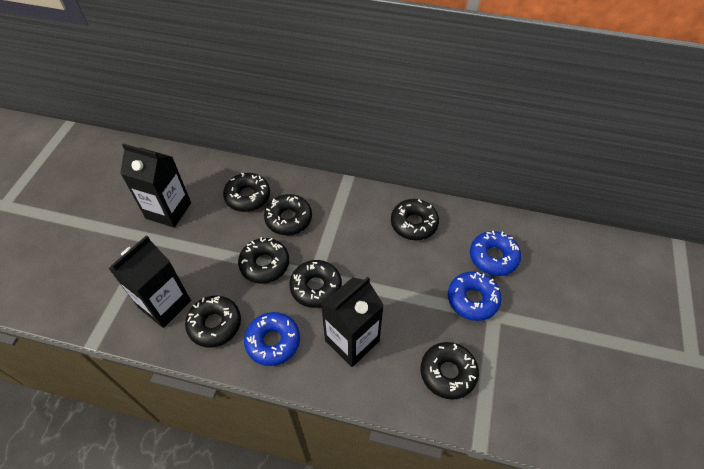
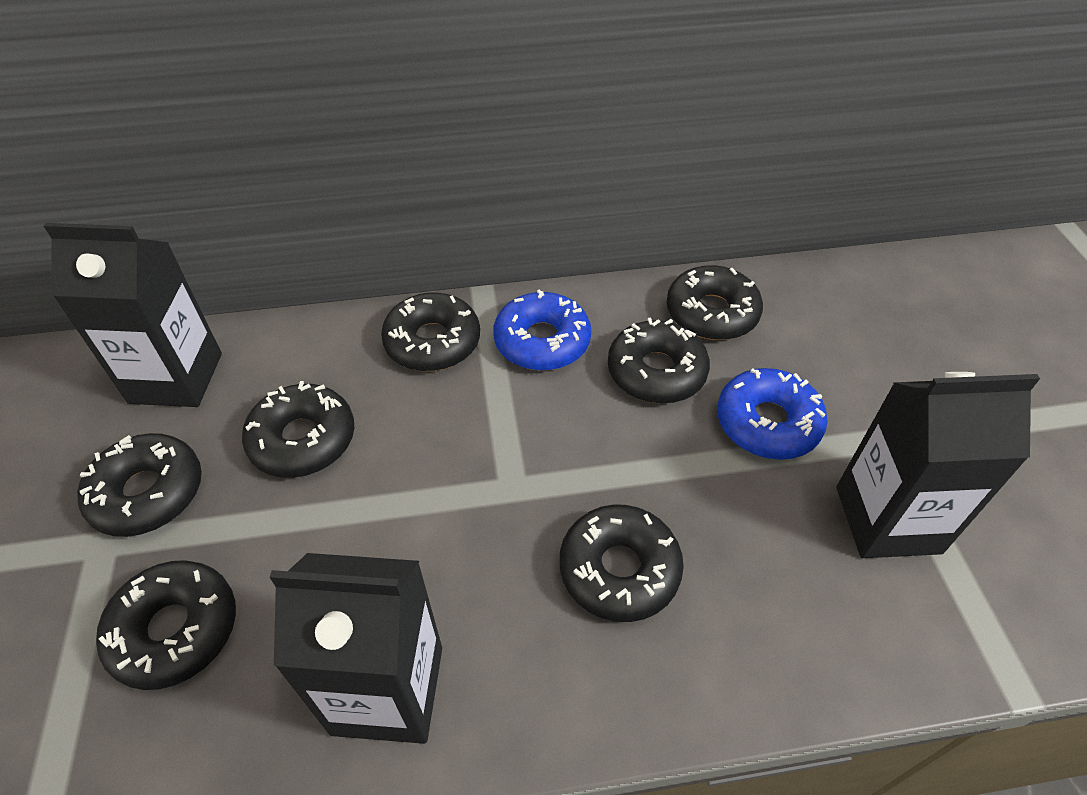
blue donut: [244,312,300,366] [448,272,502,321] [470,231,521,276] = 3 -> [493,289,591,371] [717,368,828,460] = 2

